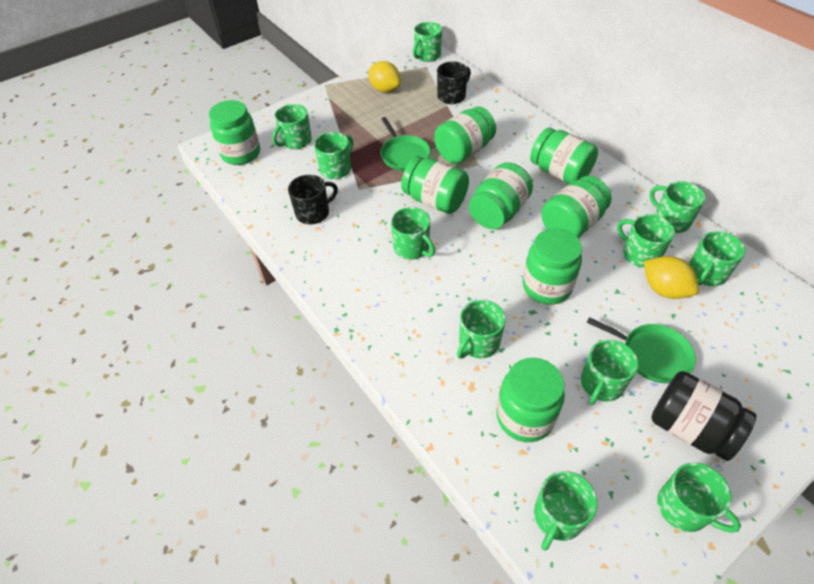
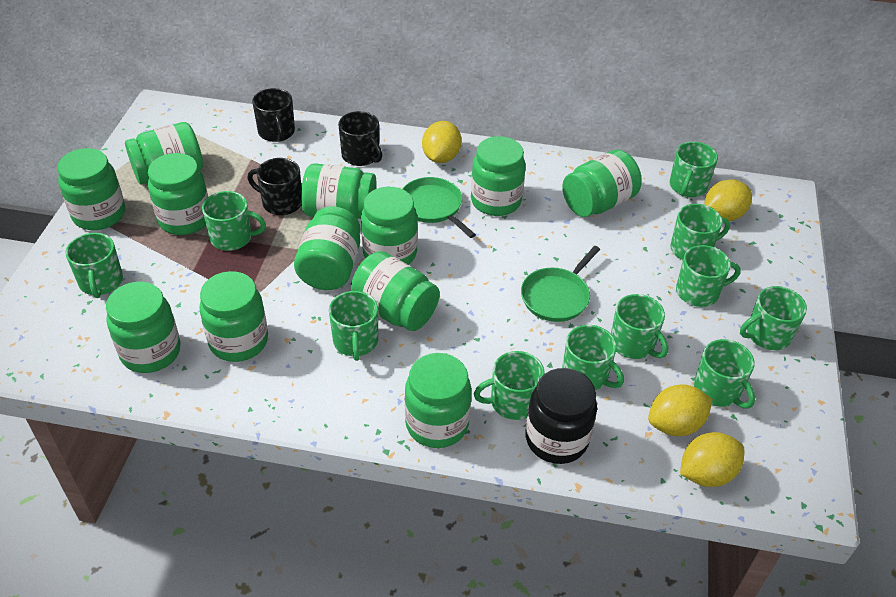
black mug: [288,175,338,224] [437,62,471,104] = 2 -> [248,158,302,215] [252,88,295,142] [338,111,382,166] = 3
green jar: [209,100,260,165] [401,156,469,214] [434,106,496,164] [469,163,533,229] [496,358,565,442] [523,228,582,305] [530,128,598,184] [541,176,611,238] = 8 -> [57,148,125,230] [106,282,180,373] [125,122,203,185] [148,153,208,235] [199,271,268,362] [294,206,361,290] [301,163,377,219] [351,251,440,331] [361,187,418,265] [405,353,471,448] [471,136,526,216] [562,150,642,217] = 12
yellow lemon: [368,61,401,92] [644,256,699,299] = 2 -> [422,121,462,163] [648,384,712,436] [680,432,745,487] [704,179,752,221] = 4

